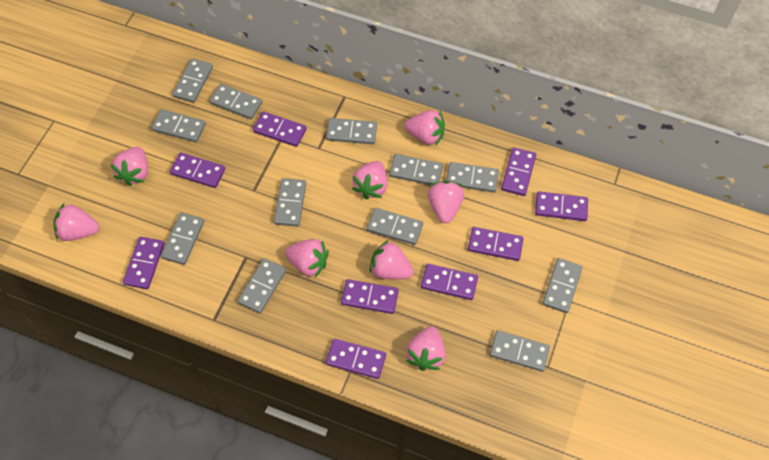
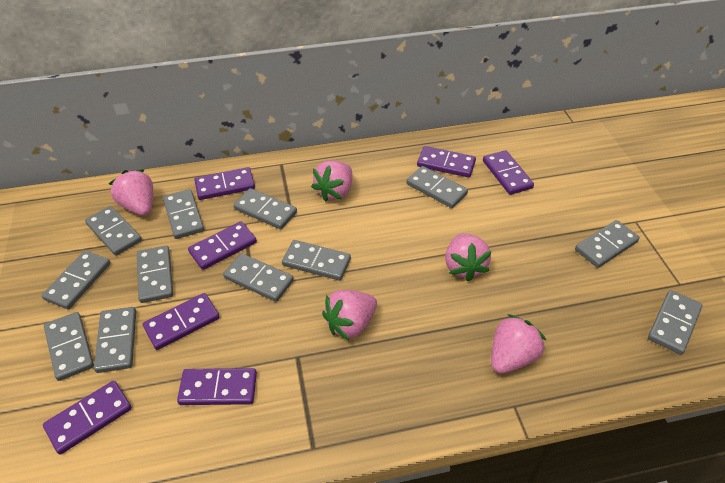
pink strawberry: [54,204,99,241] [110,147,148,186] [285,239,329,278] [352,161,388,200] [370,240,414,280] [404,110,445,145] [406,326,446,371] [428,181,464,223] = 8 -> [109,169,153,216] [311,161,352,202] [322,290,377,341] [445,233,492,282] [491,314,546,374] = 5
purple domino: [123,237,164,289] [170,152,225,188] [253,111,307,147] [326,339,386,379] [341,279,399,314] [421,264,478,300] [468,227,524,261] [501,147,536,196] [535,191,588,221] = 9 -> [43,381,132,455] [143,293,220,350] [177,368,257,405] [188,221,257,270] [194,167,255,200] [417,146,476,178] [483,150,534,195] = 7

